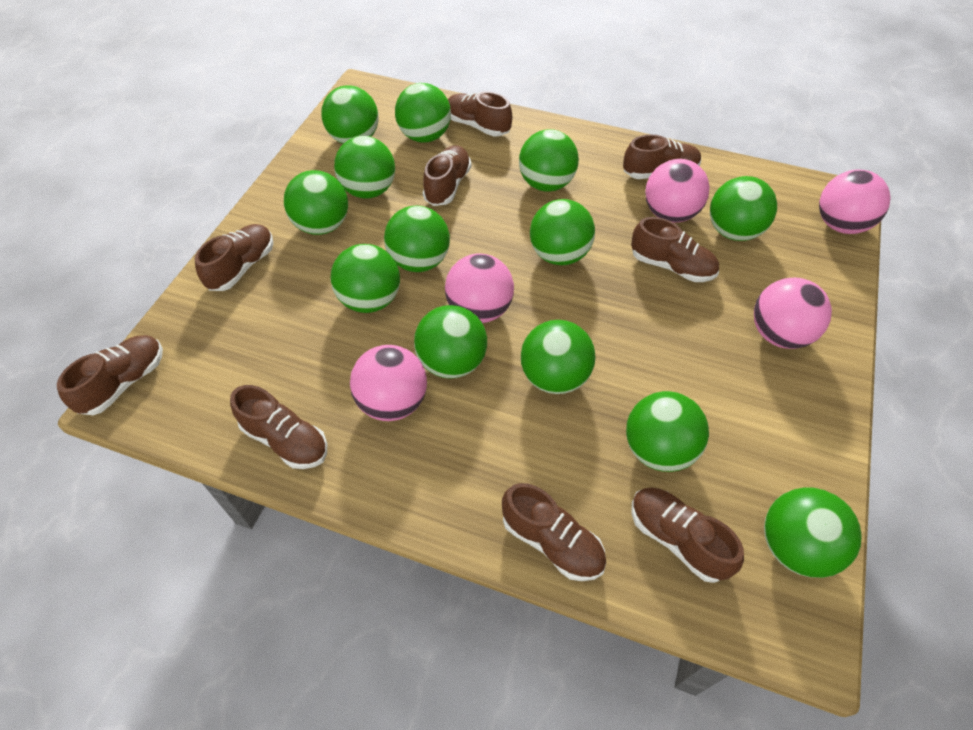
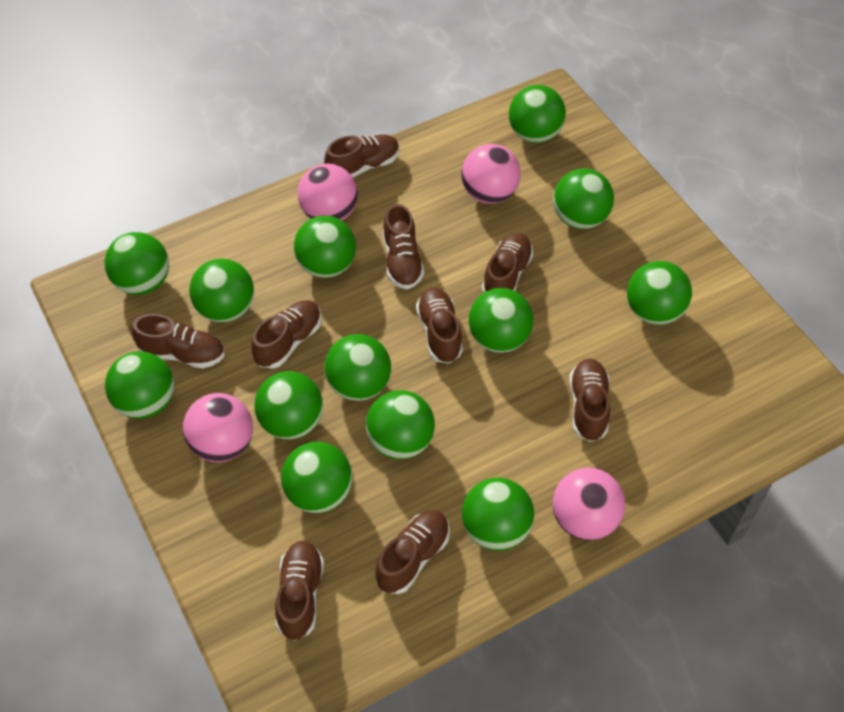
pink ball: [350,345,427,421] [445,254,514,323] [645,159,710,223] [754,278,832,349] [819,170,891,234] = 5 -> [183,393,253,462] [298,164,358,220] [461,144,521,204] [553,468,625,540] = 4

